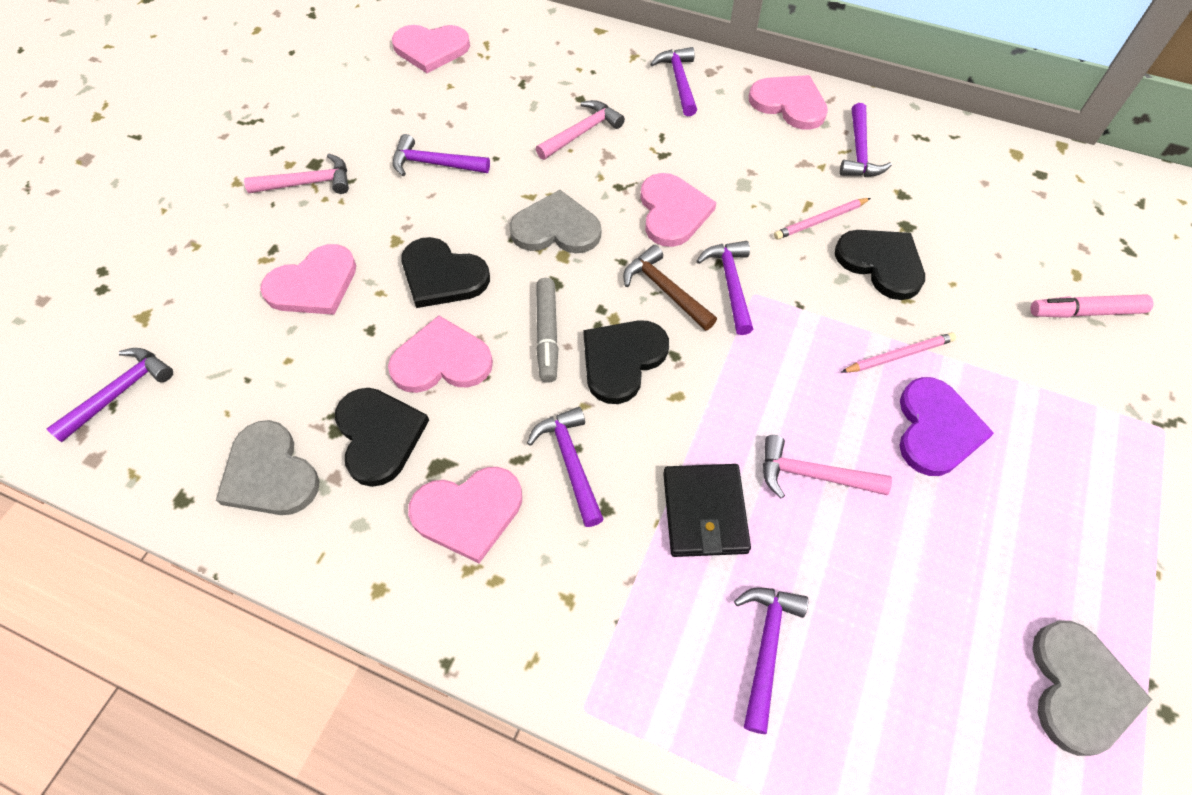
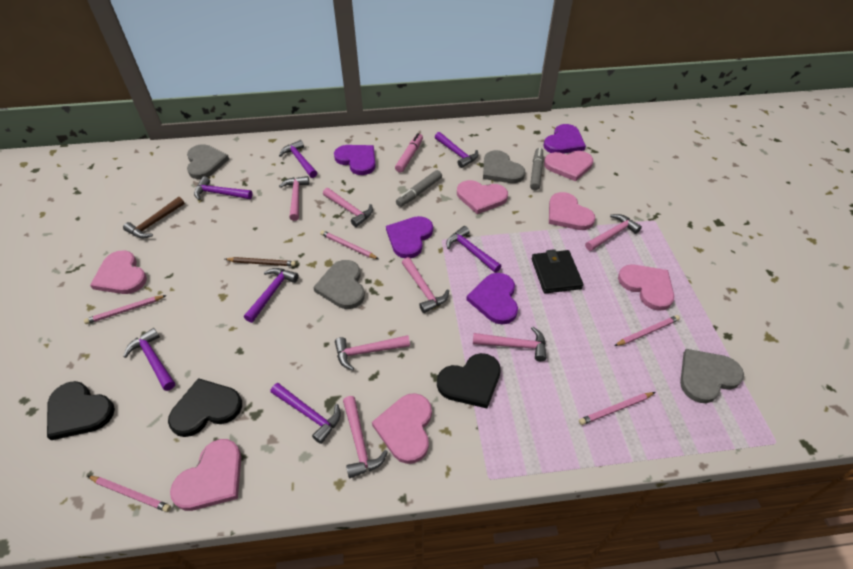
black heart: [335,388,429,487] [401,237,490,308] [584,320,669,404] [835,230,925,300] = 4 -> [47,381,115,440] [168,378,242,437] [437,353,501,408] = 3
brown pencil: none = 0 -> [225,257,296,266] = 1
grey heart: [216,420,319,515] [509,190,601,253] [1032,621,1152,756] = 3 -> [187,144,229,179] [313,260,365,309] [483,150,525,183] [680,349,744,403] = 4
grey marker: [536,278,558,383] = 1 -> [396,170,442,207] [530,148,543,190] = 2
pink hammer: [244,154,349,194] [536,100,625,160] [763,435,892,498] = 3 -> [279,176,309,221] [323,188,373,227] [335,335,410,370] [343,396,388,478] [402,257,449,313] [473,327,547,361] [585,214,642,251] = 7
pink heart: [260,244,356,315] [388,315,493,393] [392,25,470,73] [408,467,522,563] [640,173,717,247] [749,75,828,130] = 6 -> [90,250,147,294] [170,439,241,511] [372,393,432,464] [457,180,508,214] [544,151,593,181] [549,192,596,230] [618,265,674,310] = 7
pink pencil: [774,198,871,240] [841,332,956,373] = 2 -> [84,295,167,324] [88,476,171,512] [320,230,379,259] [579,392,655,425] [614,315,680,346] = 5
purple heart: [899,377,994,476] = 1 -> [334,145,376,175] [386,216,433,258] [466,273,518,325] [544,124,586,154] = 4

